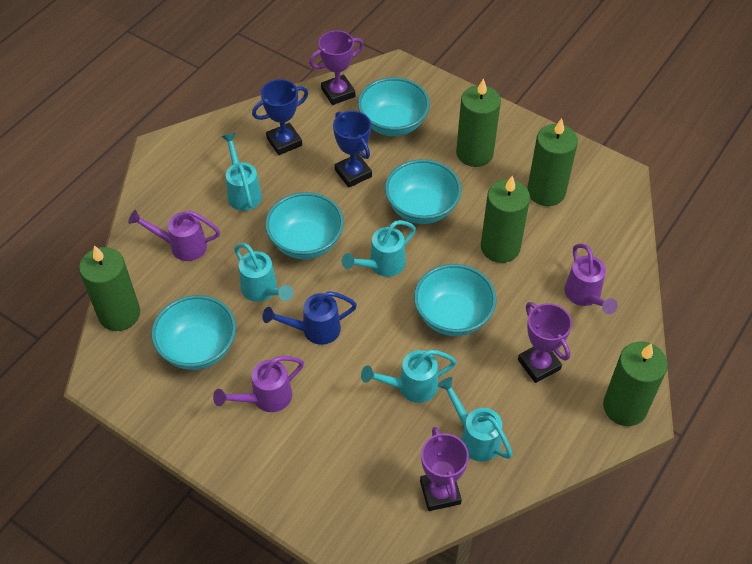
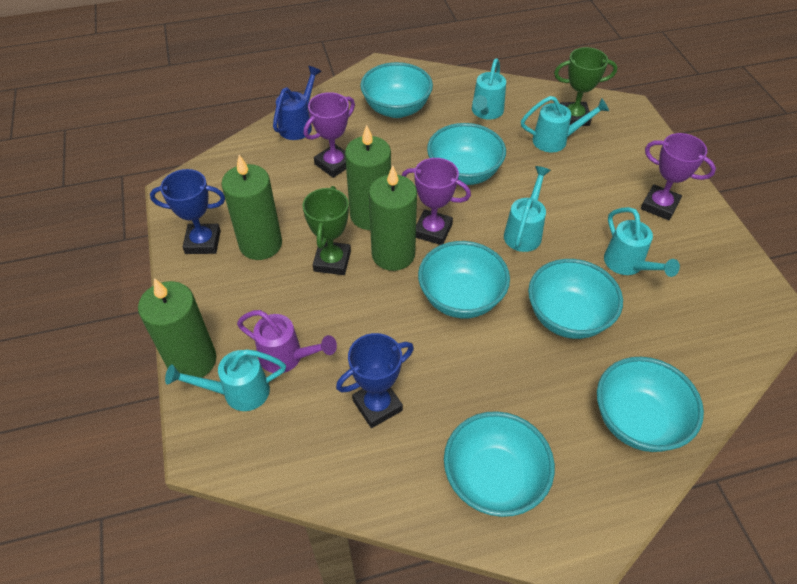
green candle: [79,245,140,331] [456,78,501,167] [481,176,530,263] [527,118,578,206] [603,342,668,426] = 5 -> [138,278,216,378] [221,155,282,260] [345,125,391,230] [369,165,417,271] = 4
green trophy: none = 0 -> [302,186,351,275] [554,47,617,126] = 2
purple watering can: [128,210,220,261] [213,356,304,412] [564,244,618,314] = 3 -> [237,310,337,373] = 1
turquoise bowl: [151,295,236,370] [265,192,344,259] [358,77,430,136] [385,159,461,224] [414,264,497,336] = 5 -> [360,62,433,118] [418,241,510,319] [427,123,506,185] [444,411,555,517] [528,259,623,339] [597,357,704,452] = 6

